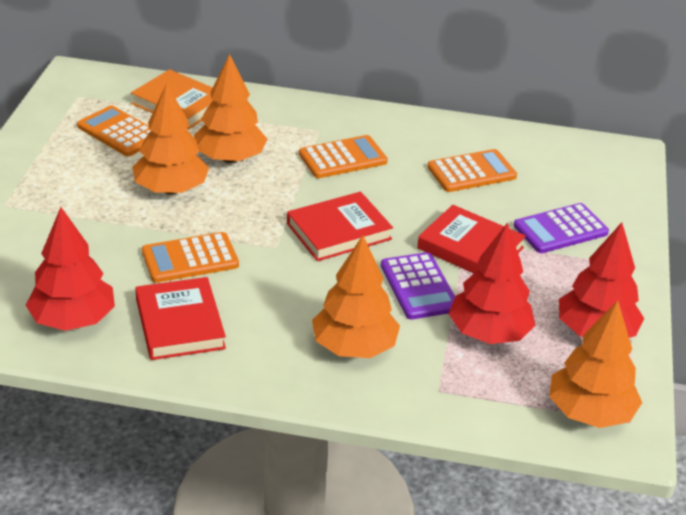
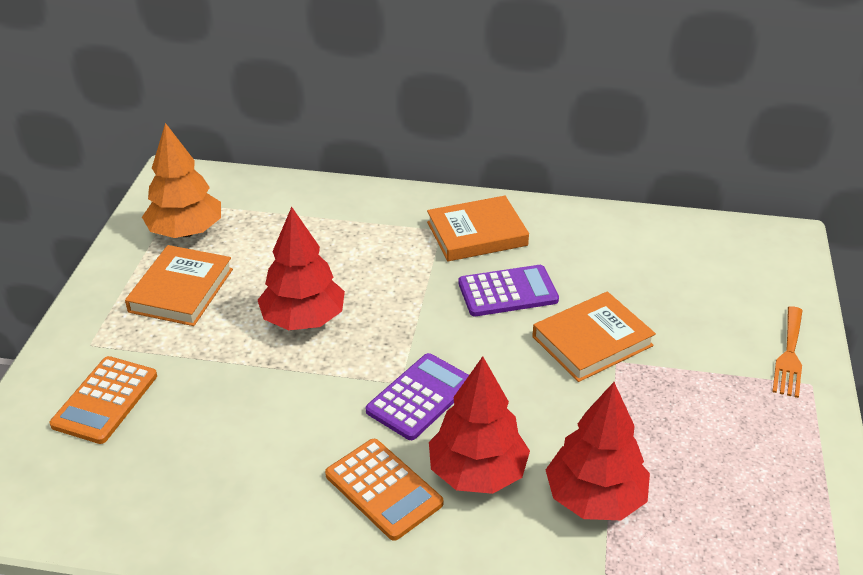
orange book: [131,69,213,129] = 1 -> [125,245,233,326] [427,196,529,261] [532,292,656,382] = 3
orange calculator: [77,105,150,156] [142,232,239,283] [299,135,388,178] [427,149,517,192] = 4 -> [50,356,157,444] [325,439,443,541] = 2
orange fork: none = 0 -> [772,306,803,398] = 1
orange tree: [132,83,209,195] [194,54,267,163] [312,235,400,358] [549,300,642,428] = 4 -> [142,123,221,238] = 1
red book: [135,277,226,360] [287,192,393,261] [417,205,526,274] = 3 -> none = 0

